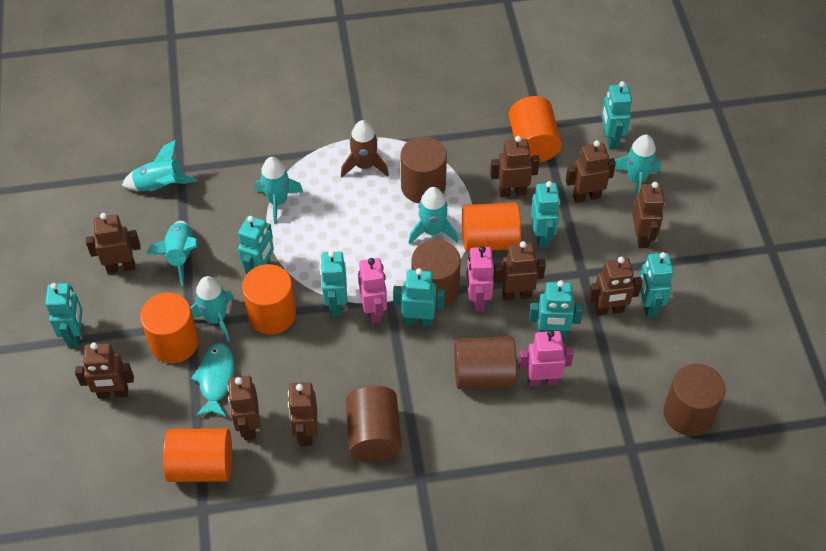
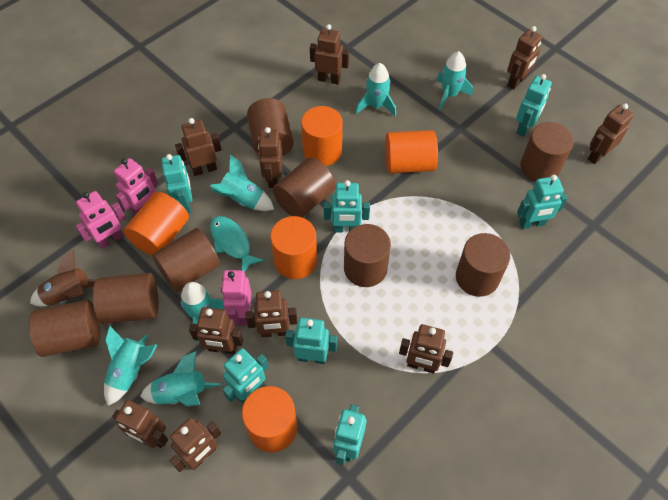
brown cylinder: [346,385,402,462] [401,136,447,203] [412,240,461,309] [454,336,517,389] [663,363,725,436] = 5 -> [29,300,100,357] [93,273,159,324] [152,228,220,292] [247,98,294,156] [273,157,336,218] [344,224,391,287] [456,233,510,297] [520,122,574,182] = 8
brown robot: [75,343,134,399] [86,213,141,274] [227,376,260,440] [288,382,317,446] [490,136,540,197] [493,241,546,300] [566,140,616,203] [588,257,642,316] [632,182,665,248] = 9 -> [112,400,168,448] [170,418,221,472] [175,118,222,176] [189,307,243,354] [245,290,297,337] [258,127,283,188] [310,24,349,85] [399,324,453,373] [507,26,543,89] [588,103,634,164] = 10
turquoise robot: [45,283,83,348] [238,216,274,274] [320,251,347,316] [393,268,445,327] [529,280,583,338] [531,181,560,248] [601,81,632,149] [640,252,674,318] = 8 -> [161,154,193,213] [222,348,269,403] [285,318,337,364] [324,180,370,232] [333,404,367,465] [516,74,552,137] [517,175,568,229] = 7

